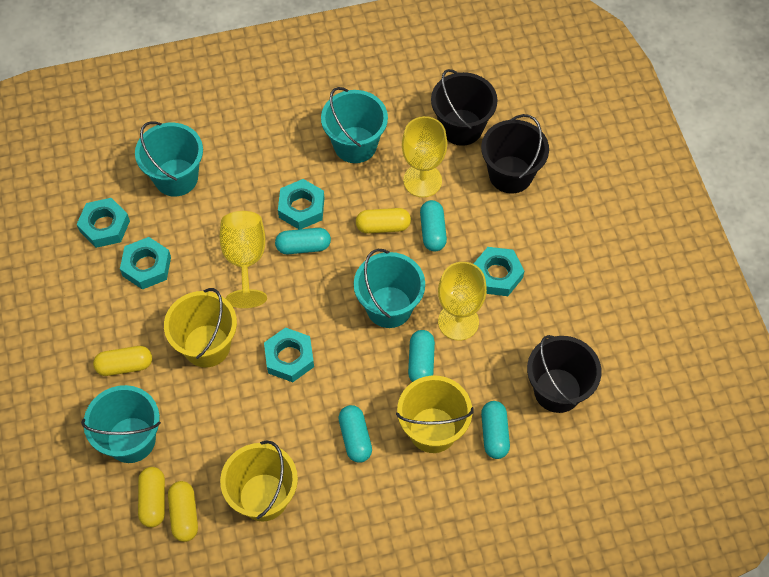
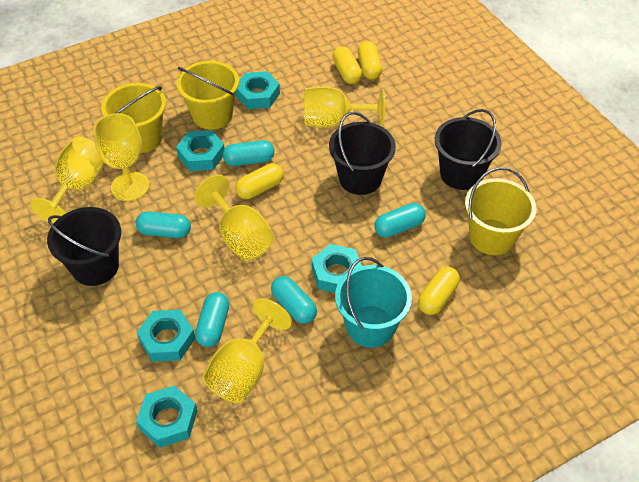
turquoise bucket: [81,385,161,463] [135,121,203,197] [321,87,388,163] [354,249,425,328] = 4 -> [335,257,412,348] = 1
yellow goblet: [220,211,267,308] [402,116,447,197] [438,262,487,340] = 3 -> [30,137,104,224] [93,113,149,201] [194,175,274,260] [203,298,292,403] [304,86,385,127] = 5

